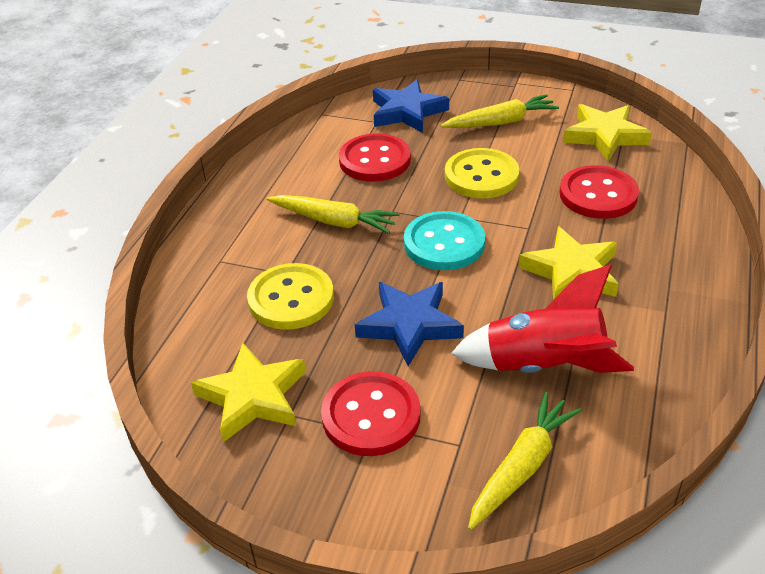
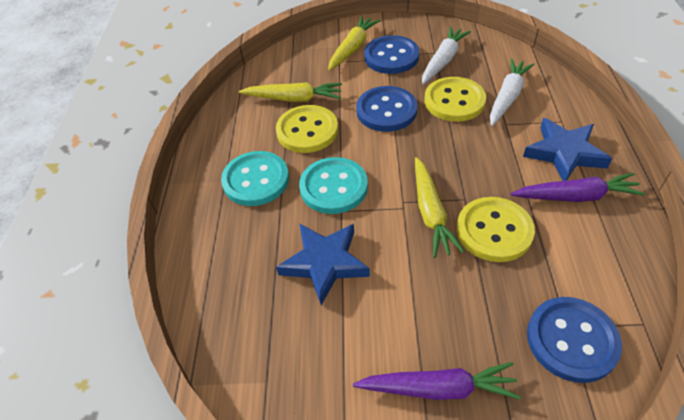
blue button: none = 0 -> [356,86,417,132] [364,35,419,74] [527,297,622,383] = 3
purple carrot: none = 0 -> [353,362,521,400] [511,173,645,202] = 2
red button: [321,371,421,456] [339,133,411,182] [560,165,639,219] = 3 -> none = 0
red rocket: [451,264,634,373] = 1 -> none = 0
turquoise button: [404,211,485,270] = 1 -> [221,151,289,206] [299,157,368,214] = 2
white carrot: none = 0 -> [422,26,471,84] [490,58,535,126] = 2
yellow button: [247,263,334,330] [445,148,519,199] = 2 -> [276,105,338,153] [424,77,486,122] [457,197,535,262] = 3
yellow star: [191,343,306,442] [518,226,619,300] [563,104,652,161] = 3 -> none = 0

